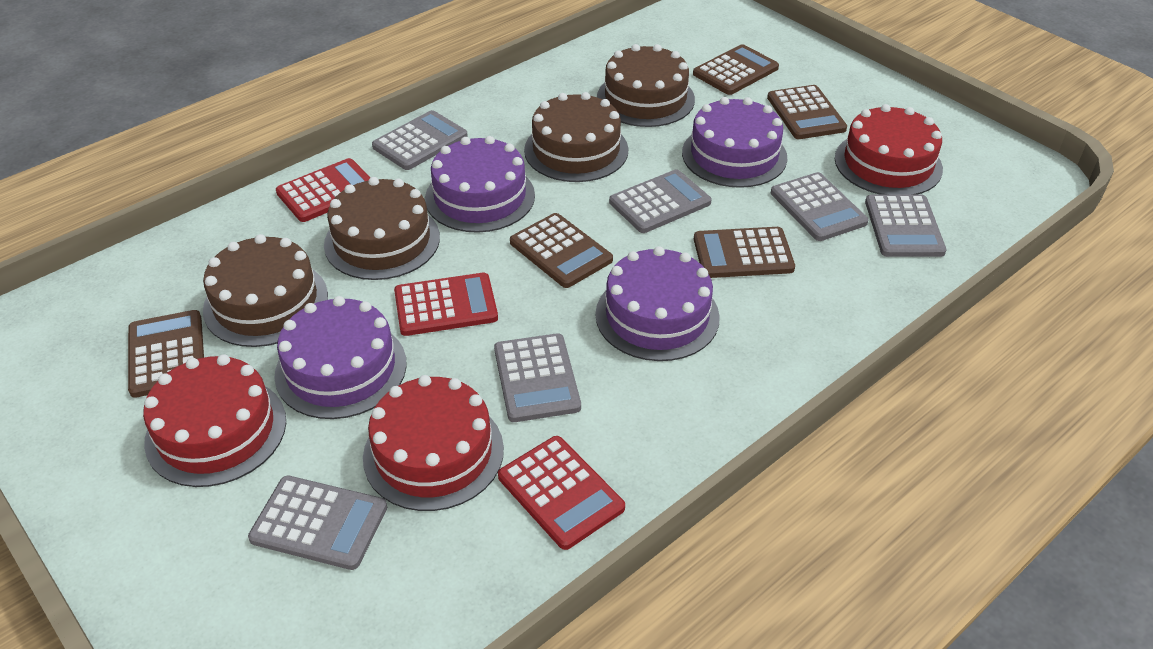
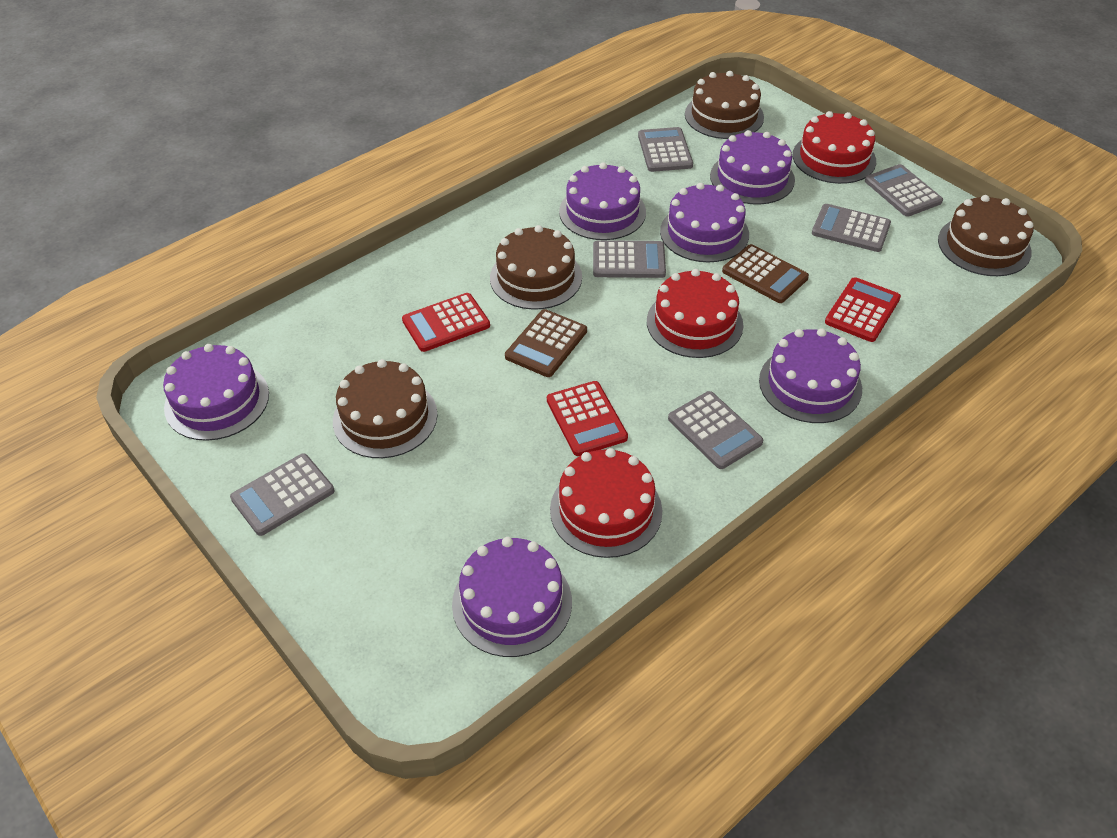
brown calculator: [128,310,204,398] [510,213,613,288] [693,44,779,95] [694,227,795,278] [767,85,847,139] = 5 -> [505,309,587,377] [722,244,809,303] = 2
purple cake: [274,296,407,419] [425,136,535,233] [595,246,720,361] [682,97,787,188] = 4 -> [163,344,269,441] [452,537,572,657] [559,162,646,240] [660,183,749,262] [710,130,795,205] [759,328,862,423] = 6

